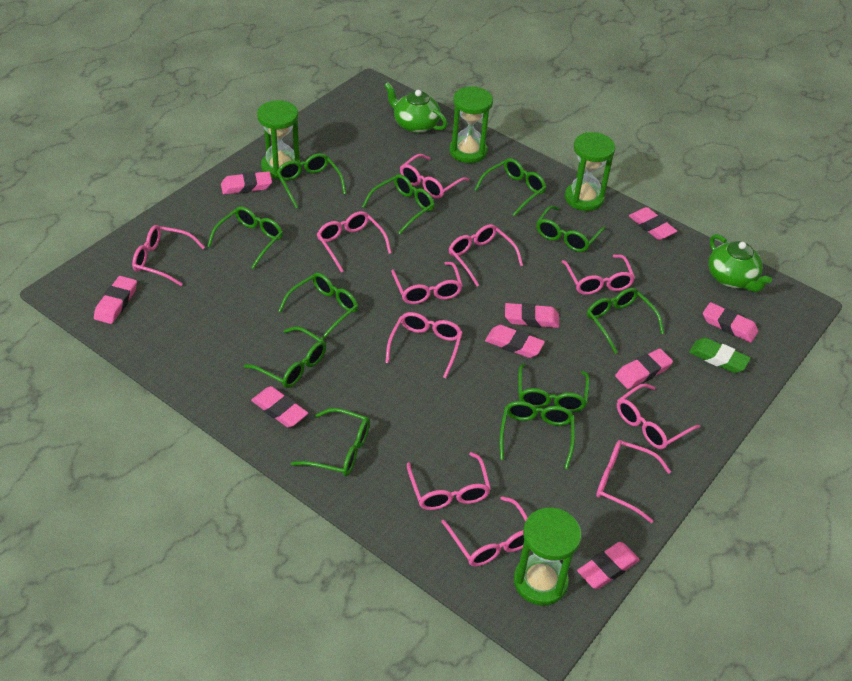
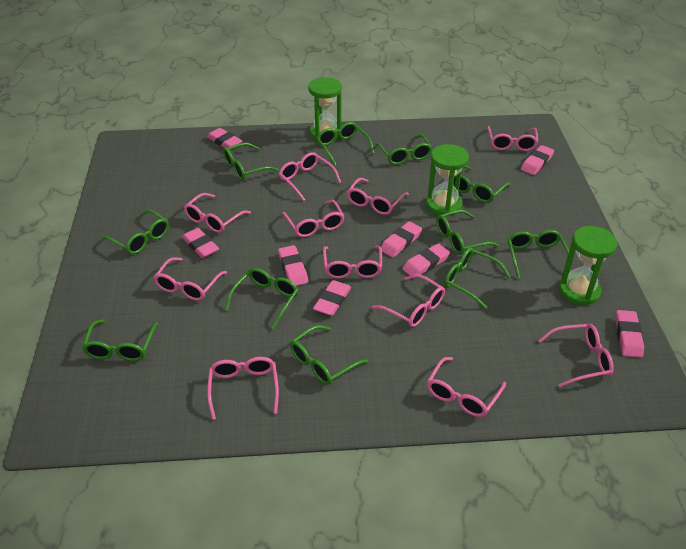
green eraser: [689,338,751,373] = 1 -> none = 0
green hourglass: [257,100,301,179] [449,86,493,163] [514,507,582,606] [565,132,615,211] = 4 -> [308,77,342,141] [426,144,469,216] [559,226,617,305] = 3
green teapot: [384,82,447,133] [708,234,772,292] = 2 -> none = 0
pink eraser: [94,276,137,324] [221,171,272,194] [251,386,308,428] [485,325,545,358] [505,303,559,328] [577,542,640,589] [615,349,673,389] [629,207,677,240] [703,302,758,343] = 9 -> [182,228,219,258] [207,128,242,148] [278,245,308,286] [313,280,351,316] [381,221,422,257] [402,243,450,276] [521,145,554,175] [615,310,644,358] = 8

